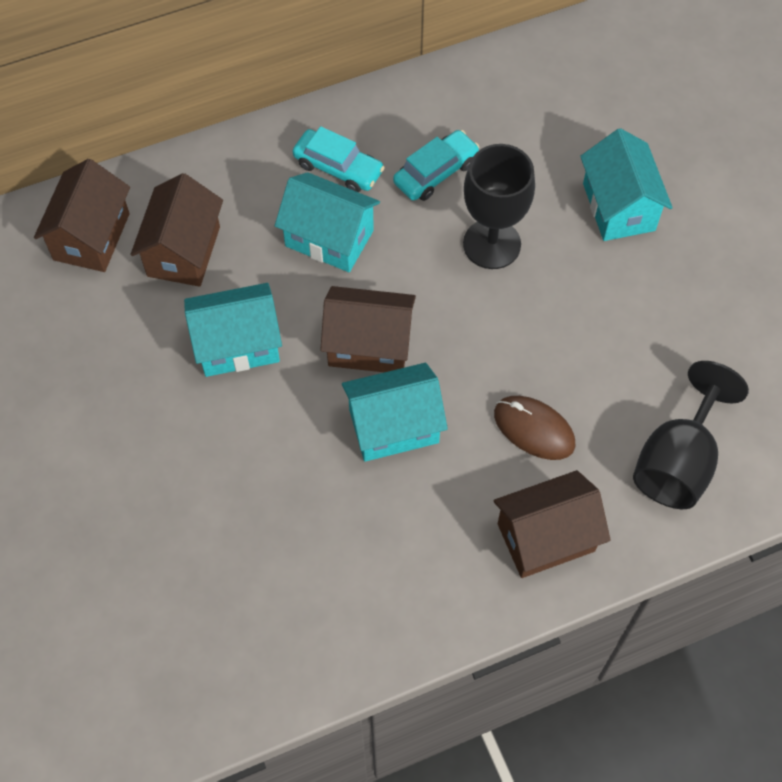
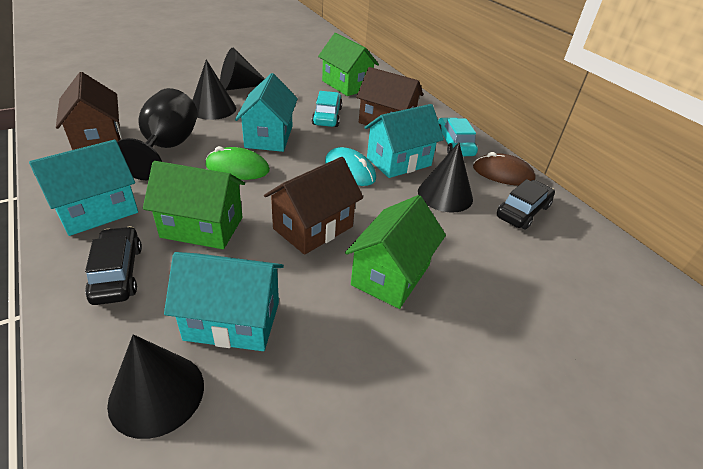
black car: none = 0 -> [85,226,142,305] [497,179,555,229] = 2
black cone: none = 0 -> [107,334,204,439] [192,59,236,120] [220,48,265,90] [418,142,473,212] = 4
black goblet: [463,144,535,269] [633,361,749,509] = 2 -> [117,88,198,180] = 1
brown house: [34,159,130,272] [131,173,223,287] [320,286,416,372] [494,470,611,578] = 4 -> [56,72,122,150] [264,157,363,255] [356,67,423,125] = 3
green house: none = 0 -> [143,161,245,249] [318,33,379,96] [345,195,446,309] = 3
green mouse: none = 0 -> [205,146,270,180] = 1
turquoise mouse: none = 0 -> [325,147,376,186] = 1

